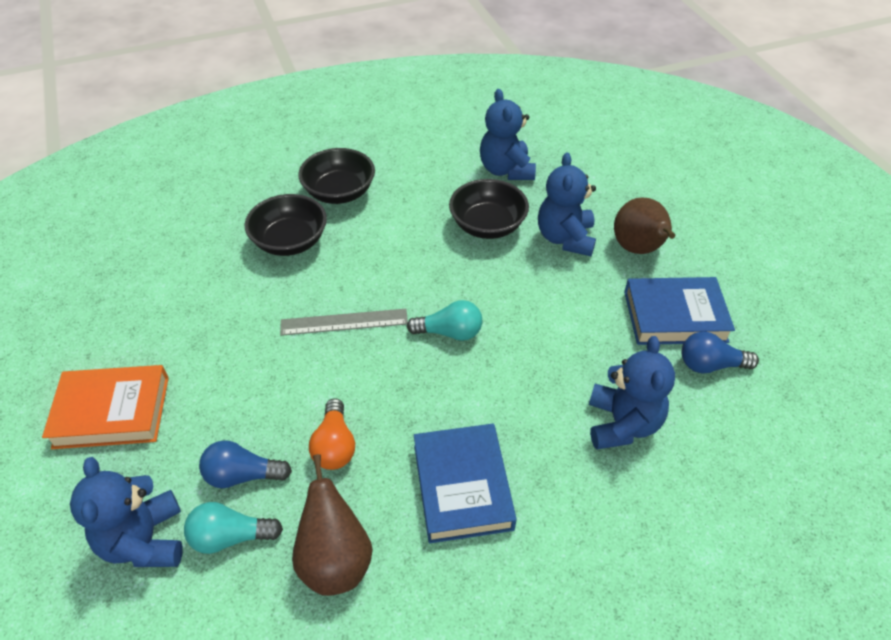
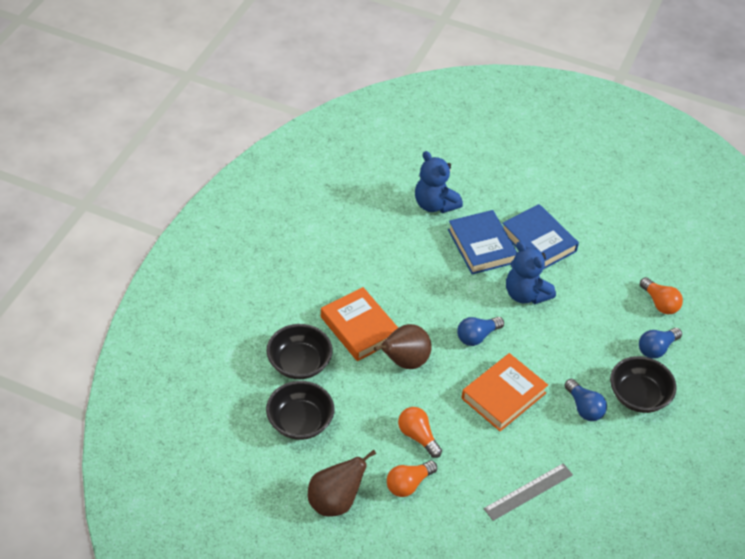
blue light bulb: [199,440,292,488] [682,331,759,374] = 2 -> [457,317,504,346] [564,379,607,421] [639,328,682,359] = 3
blue teddy bear: [70,457,183,567] [480,89,536,180] [538,152,596,256] [589,336,675,450] = 4 -> [415,151,463,213] [506,241,556,304] = 2
orange book: [42,365,169,449] = 1 -> [321,287,398,361] [461,353,548,431] = 2
orange light bulb: [309,398,355,470] = 1 -> [387,460,437,497] [398,407,442,458] [640,277,683,314] = 3
turquoise light bulb: [184,502,283,554] [407,300,482,341] = 2 -> none = 0

